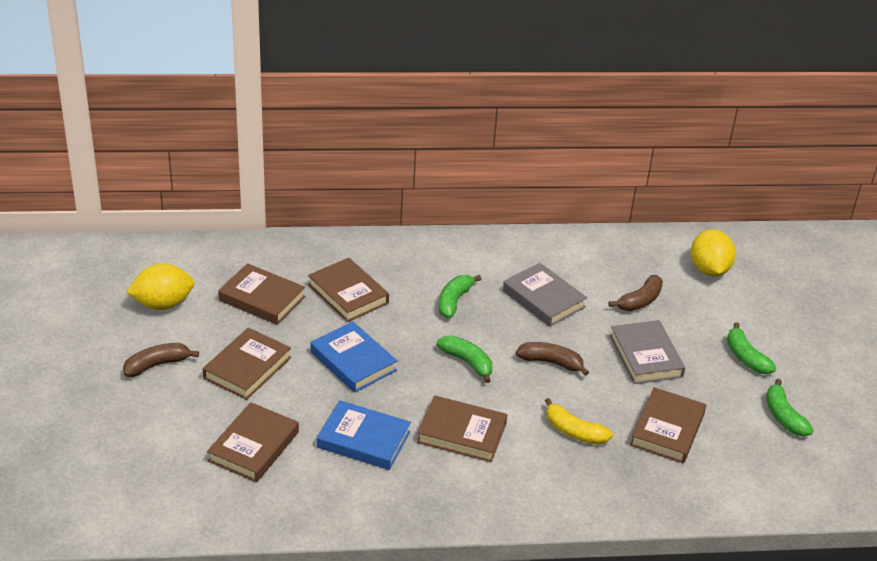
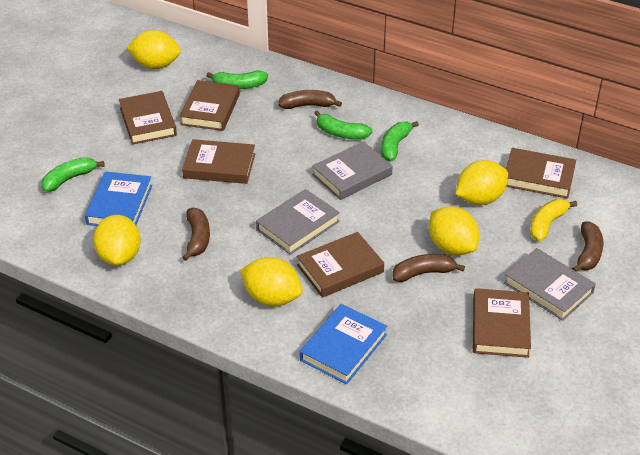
brown banana: [123,343,199,377] [516,342,589,376] [608,275,663,311] = 3 -> [182,208,210,261] [278,90,342,109] [392,254,465,282] [572,222,603,272] = 4
grey book: [503,263,587,327] [610,320,685,384] = 2 -> [256,189,340,255] [312,141,393,200] [504,248,596,321] = 3
yellow lemon: [126,263,194,310] [691,229,736,276] = 2 -> [93,215,141,266] [126,30,181,69] [240,257,302,306] [429,206,479,255] [456,160,508,205] = 5

